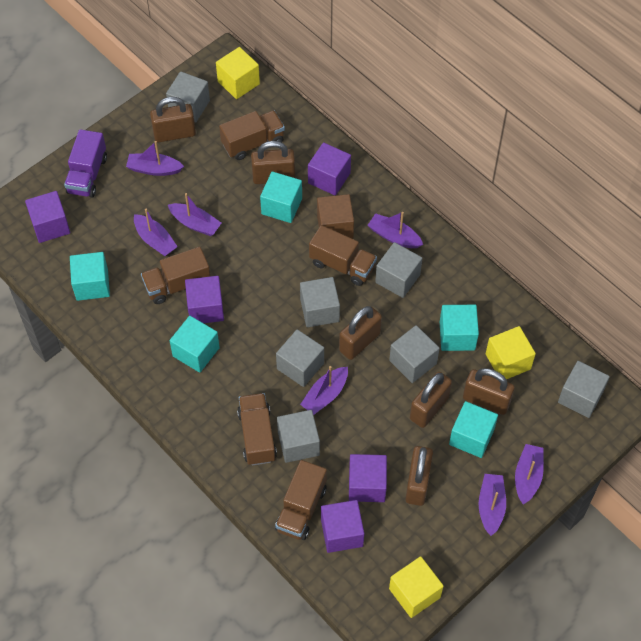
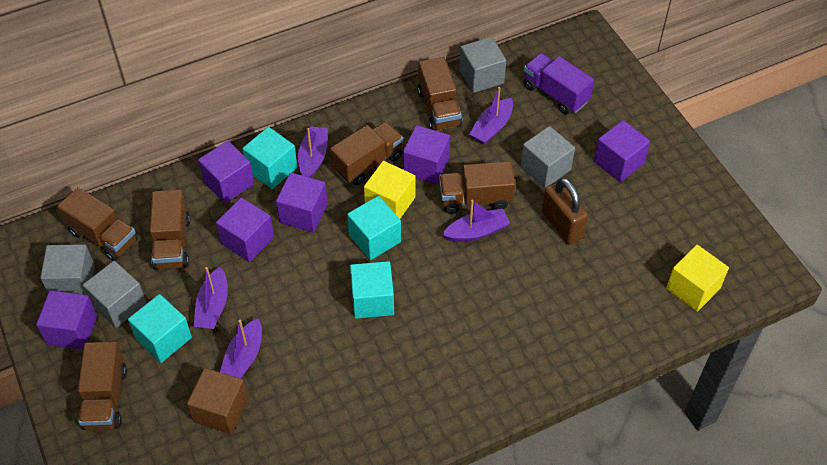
brown padlock: [150,97,196,142] [251,141,295,184] [339,306,382,360] [406,446,433,506] [410,372,452,428] [463,368,515,415] = 6 -> [542,178,588,245] = 1
brown truck: [141,247,210,304] [219,110,285,160] [237,393,277,465] [275,460,327,540] [309,225,377,286] = 5 -> [57,187,138,261] [78,342,127,430] [150,190,191,270] [330,122,403,185] [418,57,463,131] [439,161,515,214] = 6
grey cube: [166,71,210,122] [276,329,324,387] [277,410,320,463] [300,277,340,327] [375,242,422,298] [389,325,440,383] [558,361,610,418] = 7 -> [40,244,95,295] [83,261,147,328] [459,37,506,93] [520,126,575,188] = 4
purple boat: [126,141,184,176] [134,209,178,256] [168,193,221,236] [300,366,348,415] [368,212,423,248] [479,474,506,536] [515,444,544,504] = 7 -> [194,267,228,329] [220,318,262,379] [298,126,328,178] [442,200,510,242] [469,87,513,144] = 5
purple cube: [25,191,70,243] [185,276,224,323] [308,142,351,196] [321,500,364,553] [349,454,387,502] = 5 -> [36,290,97,350] [198,141,254,203] [216,197,274,262] [276,173,328,232] [403,125,450,184] [594,120,650,182] = 6
turquoise cube: [70,252,110,301] [170,316,220,373] [260,171,302,223] [440,305,479,351] [449,401,498,458] = 5 -> [128,294,192,363] [242,127,297,189] [347,196,401,260] [350,261,394,319] = 4
yellow cube: [216,47,260,99] [389,556,443,618] [486,326,536,379] = 3 -> [364,161,415,219] [666,245,729,312] = 2

